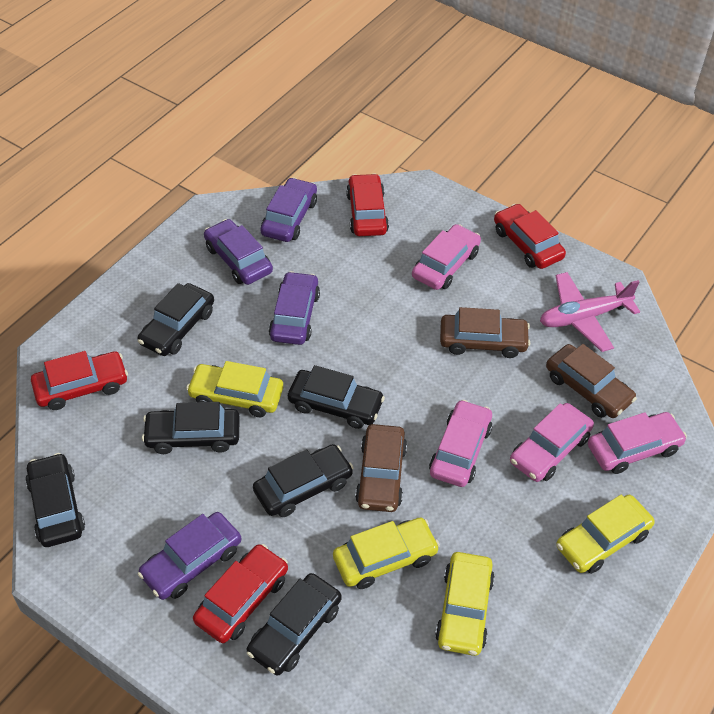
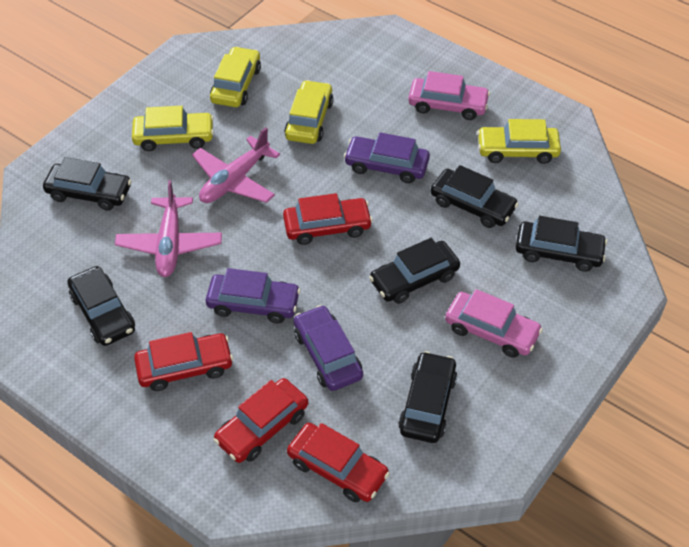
brown car: [355,424,407,512] [440,307,530,358] [546,344,637,418] = 3 -> none = 0
pink car: [412,224,481,290] [429,400,492,487] [510,403,594,482] [588,412,687,474] = 4 -> [408,71,490,120] [445,289,543,358] = 2
pink plane: [540,272,640,352] = 1 -> [115,180,222,277] [192,127,280,203] = 2
purple car: [138,512,241,600] [204,219,273,285] [260,178,317,242] [269,271,320,345] = 4 -> [206,268,301,323] [294,305,363,391] [344,132,430,183] = 3

